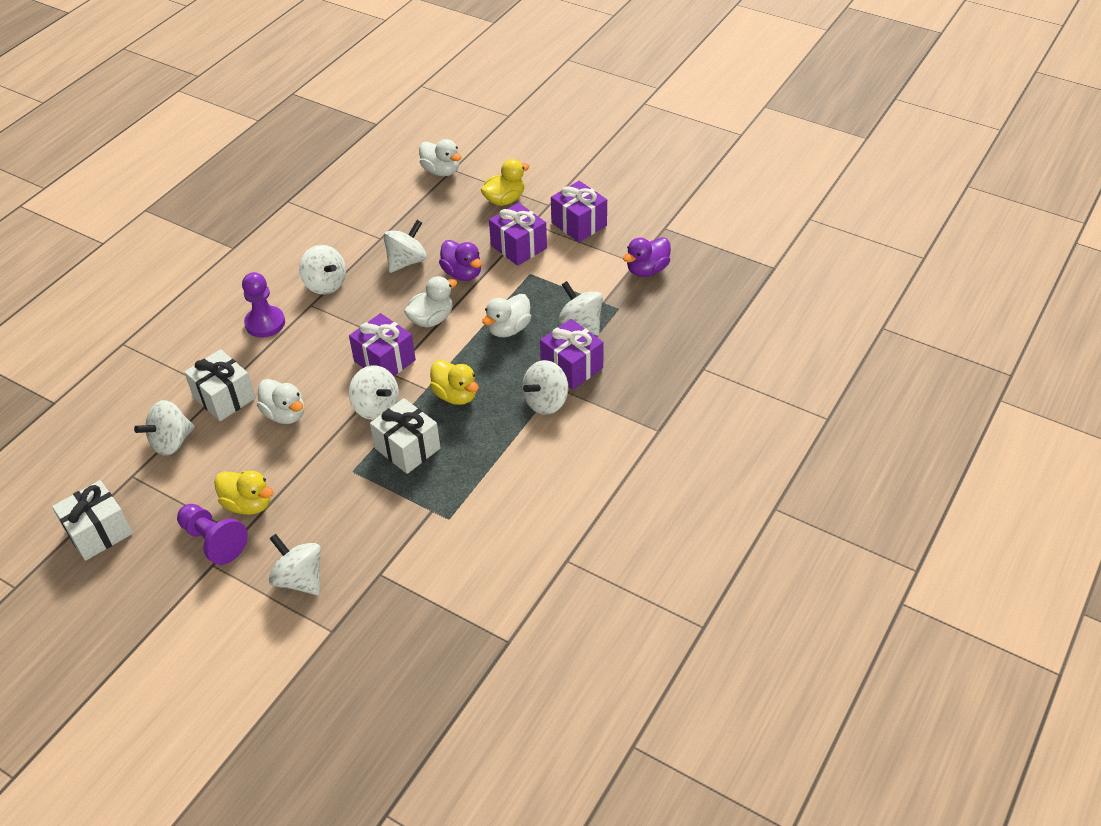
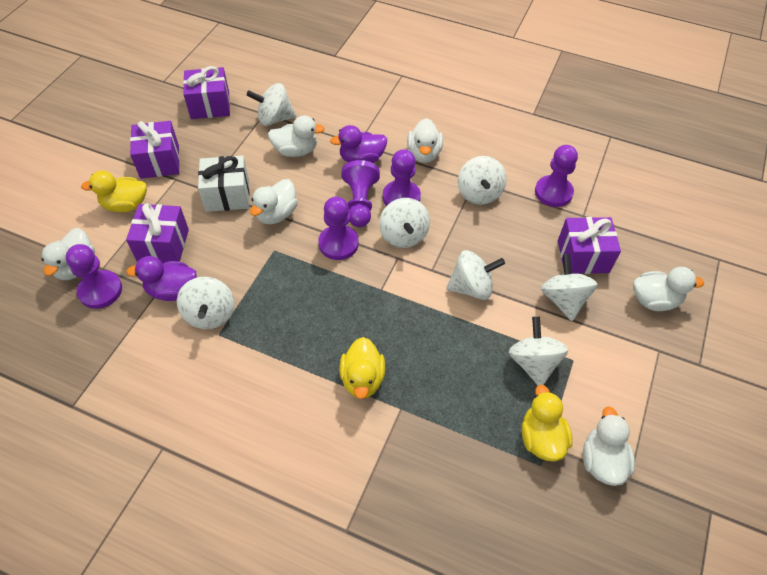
purple pawn: [177,504,248,565] [242,272,285,338] = 2 -> [66,244,122,309] [318,196,359,260] [341,160,380,227] [383,149,421,206] [535,145,578,207] = 5
white duck: [257,379,304,424] [404,276,457,328] [419,139,462,176] [482,294,531,337] = 4 -> [41,228,95,280] [250,179,298,224] [268,115,325,157] [407,118,443,163] [583,407,635,486] [633,267,704,311] = 6
white gift: [52,480,133,561] [184,349,256,421] [370,398,440,474] = 3 -> [198,156,249,212] = 1

